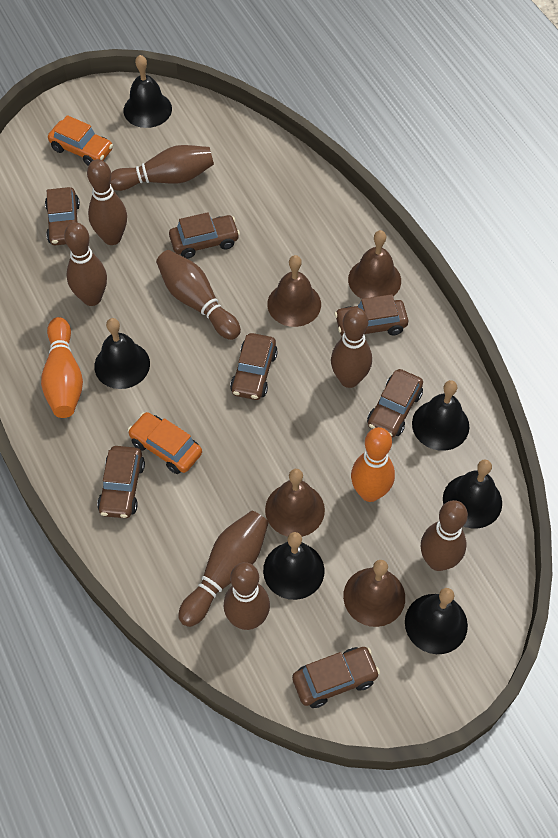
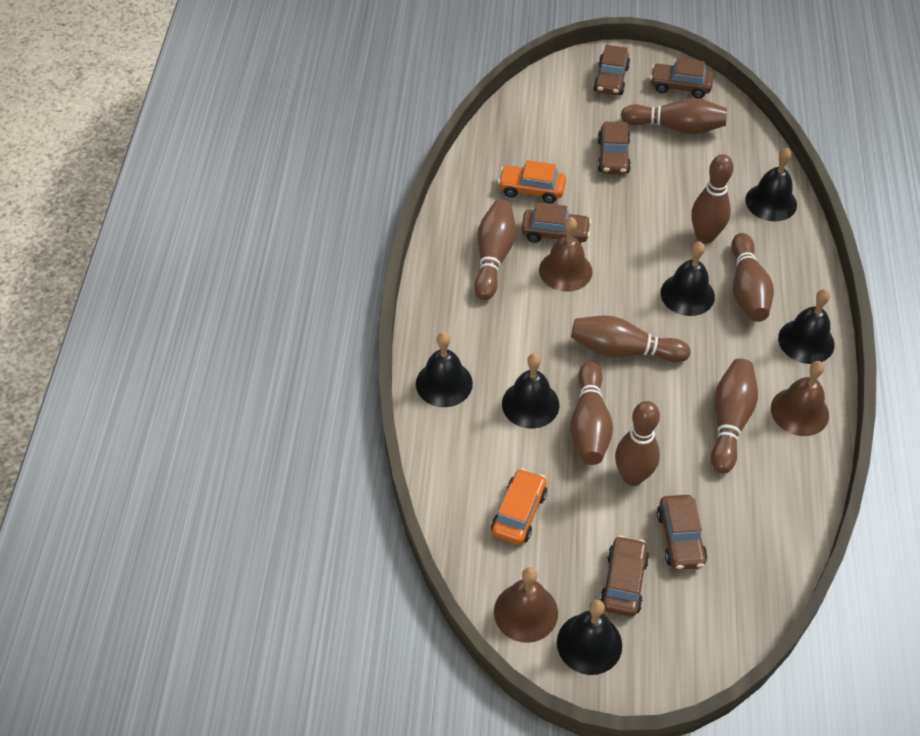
brown bell: [265,469,325,537] [267,255,321,327] [343,560,405,627] [348,230,401,299] = 4 -> [494,567,558,643] [539,217,592,292] [771,361,829,436] = 3
brown car: [45,187,80,245] [97,446,145,518] [169,212,240,259] [230,333,278,400] [292,647,380,708] [335,294,408,336] [367,369,423,438] = 7 -> [521,203,591,243] [593,45,630,95] [597,122,631,175] [600,535,649,617] [650,58,714,99] [657,495,707,570] = 6
orange bowling pin: [41,317,83,418] [351,427,395,502] = 2 -> none = 0

